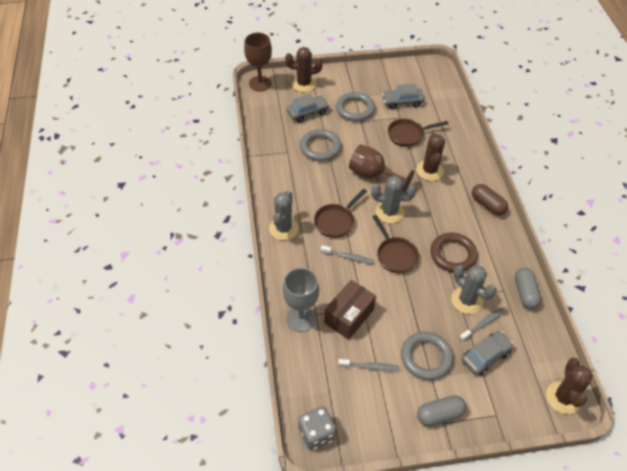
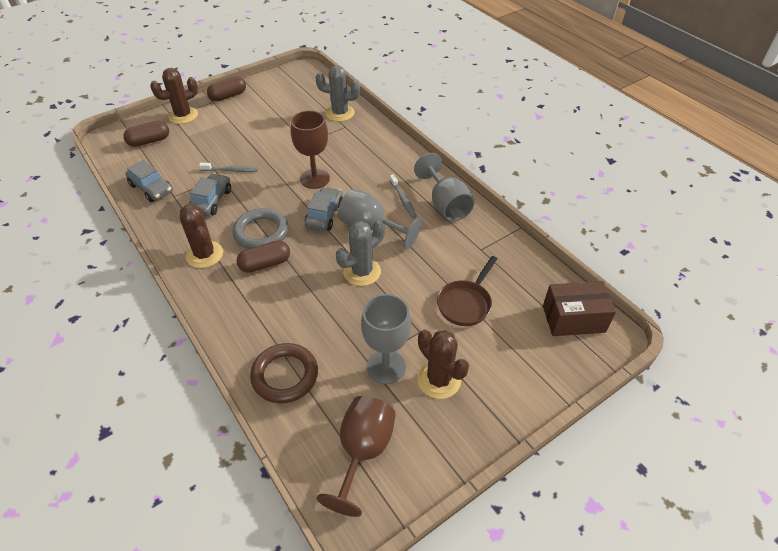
brown capsule: [472,184,508,215] = 1 -> [123,121,169,147] [207,76,246,101] [237,241,290,273] = 3
brown pan: [314,189,367,238] [372,215,419,273] [388,119,448,147] = 3 -> [437,256,497,326] = 1
grey cactus: [269,191,299,240] [371,176,416,223] [451,265,497,314] = 3 -> [316,65,360,122] [336,220,385,286] = 2
grey capsule: [417,395,466,426] [515,268,541,309] = 2 -> none = 0
grey dice: [298,406,336,450] = 1 -> none = 0
grey goblet: [283,268,319,332] = 1 -> [338,189,421,250] [361,294,411,384] [414,153,475,221] = 3
grey ring: [300,129,341,161] [336,92,375,122] [401,332,453,380] = 3 -> [233,208,288,249] = 1
grey toothbrush: [321,245,374,264] [338,359,399,371] [459,308,505,341] = 3 -> [199,163,258,172] [390,174,417,218] = 2

